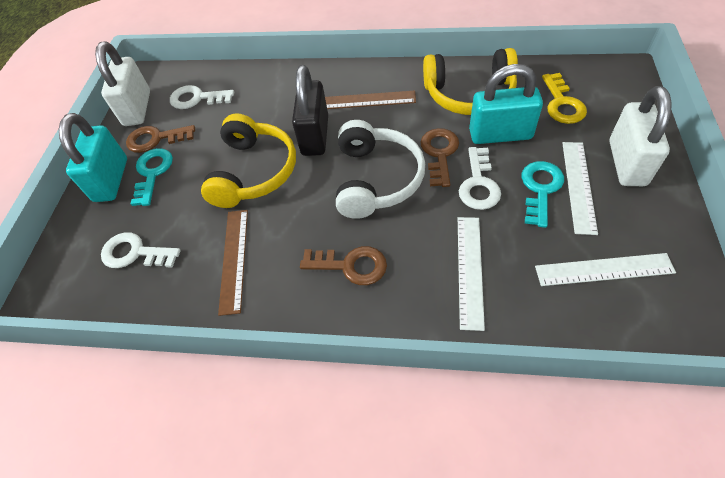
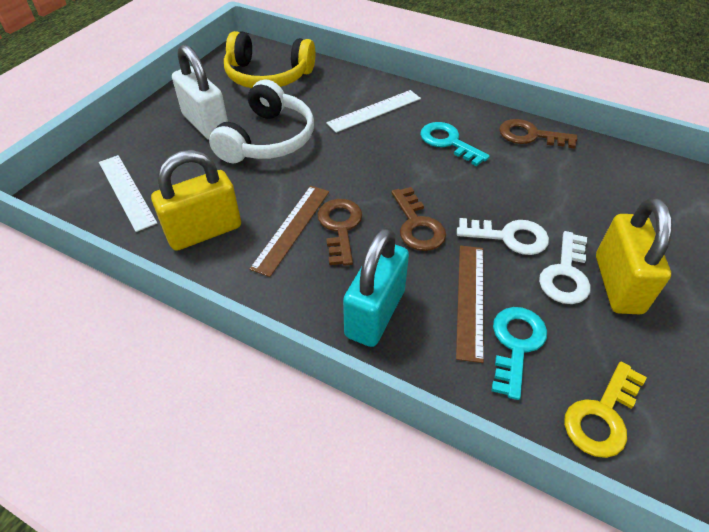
black padlock: [292,65,328,156] = 1 -> none = 0
turquoise padlock: [59,113,127,202] [469,64,543,144] = 2 -> [343,227,409,347] = 1
white key: [101,232,181,268] [170,85,234,109] [459,147,501,210] = 3 -> [457,218,549,255] [539,231,591,304] = 2
white padlock: [95,42,150,126] [609,86,672,186] = 2 -> [172,44,228,140] = 1
white ruler: [458,217,485,331] [535,253,676,286] [562,142,598,235] = 3 -> [99,155,157,232] [326,90,421,133] = 2
yellow headphones: [201,113,296,208] [423,48,518,115] = 2 -> [224,31,315,88] = 1
yellow padlock: none = 0 -> [151,150,241,251] [596,197,672,314] = 2

